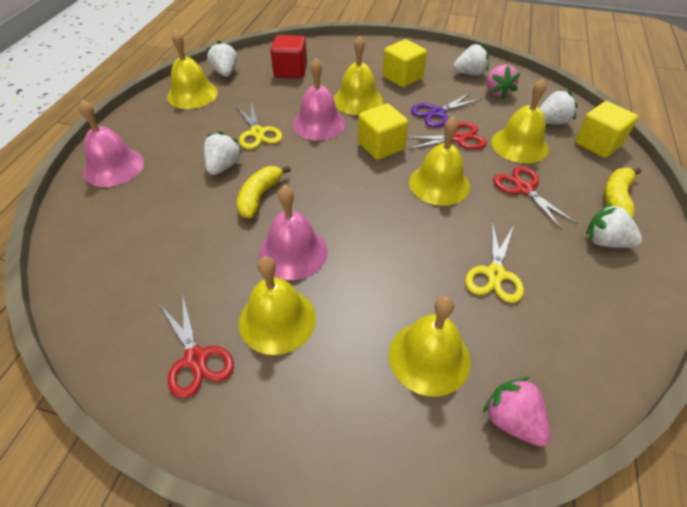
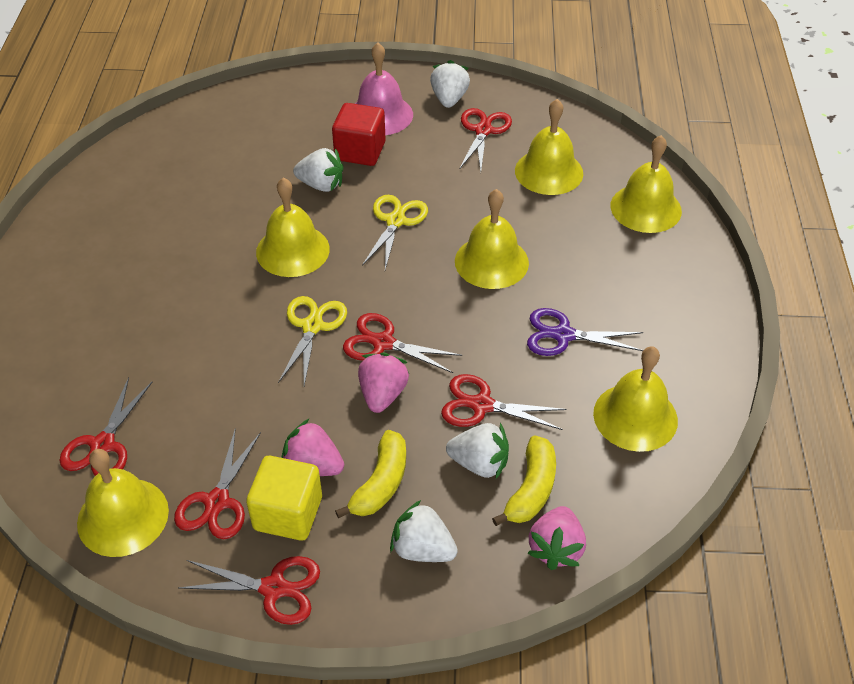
pink bell: [79,100,144,187] [259,186,328,280] [292,58,346,140] = 3 -> [355,43,413,135] = 1
pink strawberry: [483,377,551,446] [487,64,521,99] = 2 -> [281,418,344,476] [358,352,409,413] [527,506,586,570] = 3
red scissors: [160,296,234,398] [406,122,487,150] [493,166,577,230] = 3 -> [59,377,152,476] [174,428,261,539] [179,556,320,625] [343,313,462,373] [441,374,567,430] [459,108,512,172] = 6
white strawberry: [204,131,243,175] [207,41,237,77] [453,44,489,75] [540,90,578,125] [587,203,642,248] = 5 -> [293,148,343,192] [390,500,458,562] [430,60,470,108] [446,423,509,479] = 4
yellow cube: [358,103,408,160] [383,39,427,87] [575,101,638,158] = 3 -> [246,456,322,541] = 1

